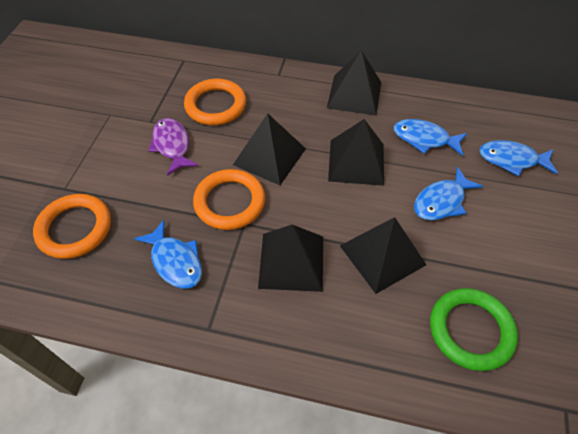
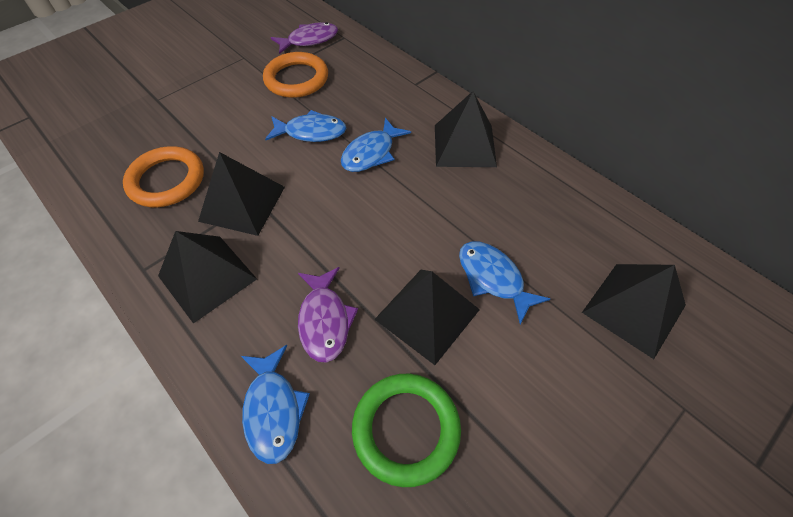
orange ring: [33,194,111,259] [184,79,246,125] [193,169,265,230] = 3 -> [123,146,204,207] [263,52,328,98] = 2
purple fish: [148,118,198,176] = 1 -> [271,22,338,54] [298,267,358,363] = 2

